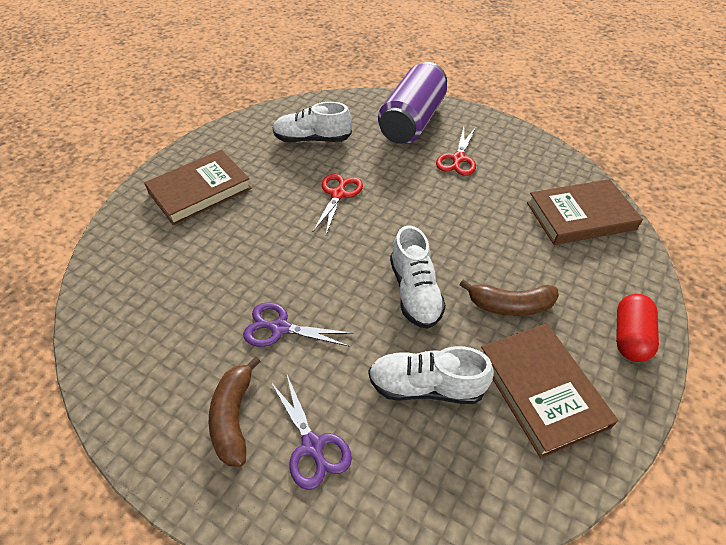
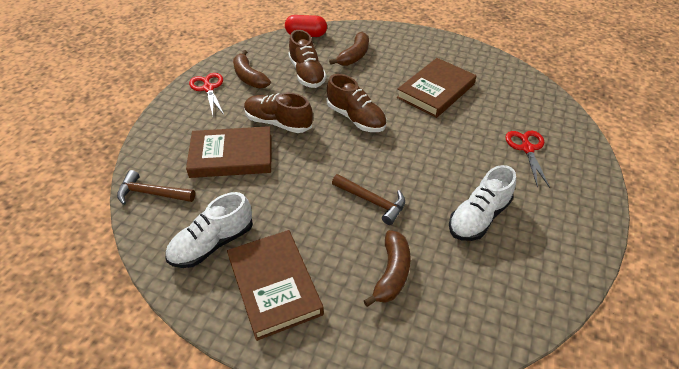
brown banana: [208,356,261,467] [460,279,559,316] = 2 -> [233,50,271,88] [329,32,369,66] [364,230,411,307] = 3
brown hammer: none = 0 -> [117,170,195,205] [332,174,405,225] = 2
brown shoe: none = 0 -> [244,92,313,133] [288,30,326,88] [327,74,387,132] = 3
purple can: [378,62,447,144] = 1 -> none = 0
purple scissors: [243,302,353,347] [271,375,352,490] = 2 -> none = 0
white shoe: [273,102,352,142] [369,346,494,404] [390,226,446,329] = 3 -> [165,192,253,268] [449,165,516,241] = 2

